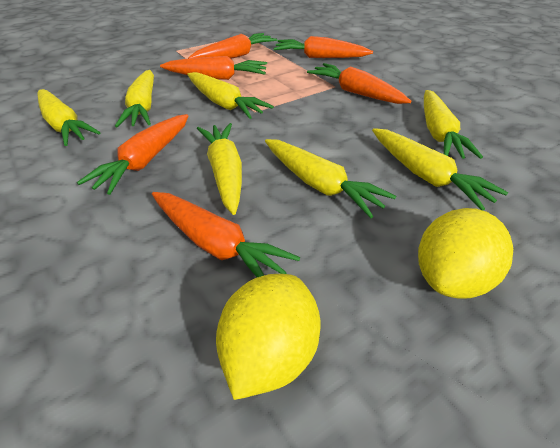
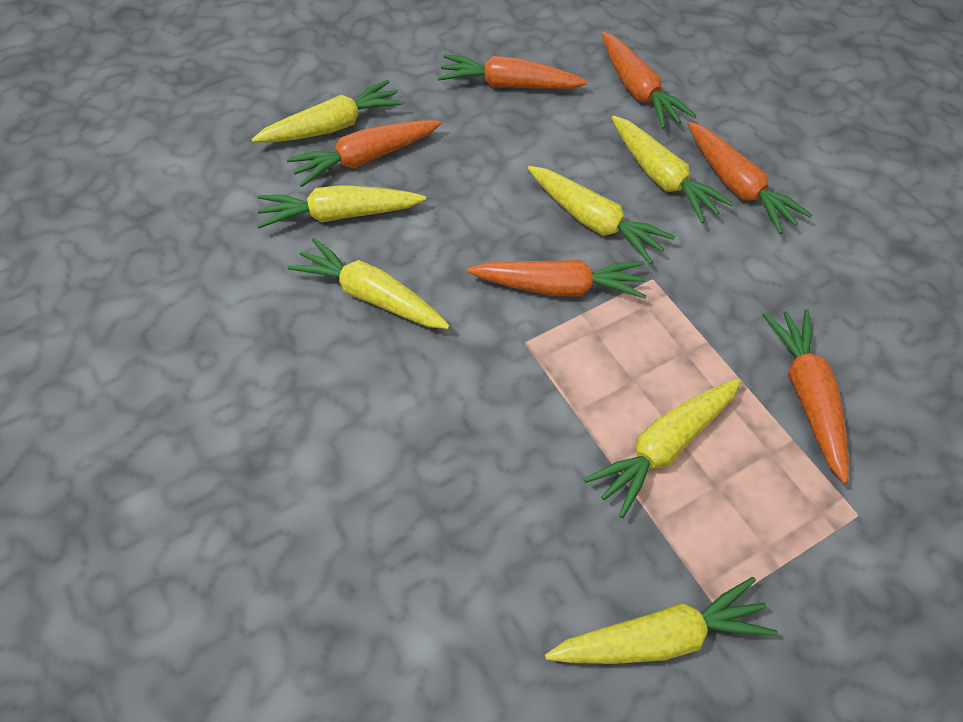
yellow lemon: [216,274,321,400] [418,208,513,299] = 2 -> none = 0

